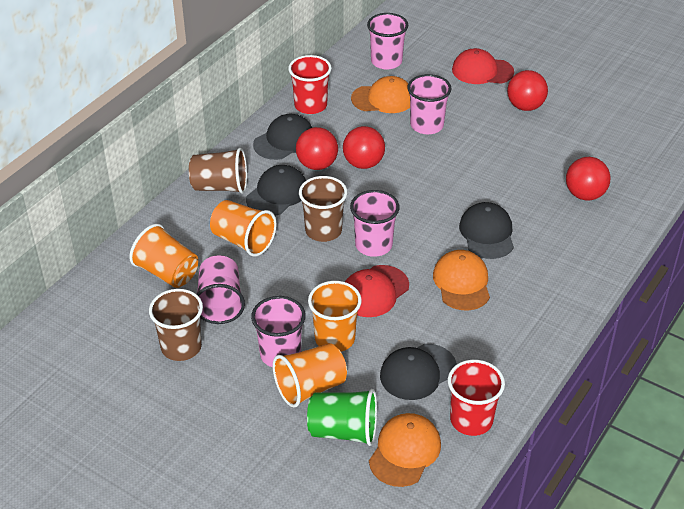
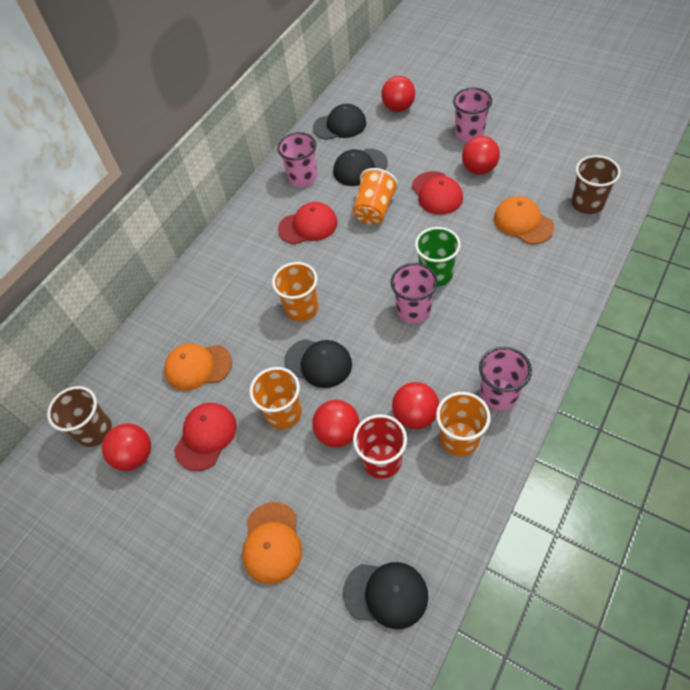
brown cup: [149,289,203,361] [189,148,247,194] [299,176,347,242] = 3 -> [47,386,112,447] [571,155,621,214] = 2
pink cup: [197,255,245,324] [251,296,306,367] [350,190,399,257] [367,13,408,70] [407,74,452,134] = 5 -> [277,132,317,187] [391,263,438,323] [453,87,492,142] [479,347,532,410] = 4
red ball: [296,127,338,170] [343,126,385,169] [507,70,548,111] [566,157,610,201] = 4 -> [102,423,151,471] [312,400,360,447] [381,76,415,112] [392,382,439,429] [462,136,500,174] = 5
red cap: [345,265,409,317] [452,48,514,84] = 2 -> [174,403,237,471] [278,202,338,244] [412,171,463,215] = 3
red cup: [288,55,332,114] [448,360,505,436] = 2 -> [353,414,407,479] = 1

